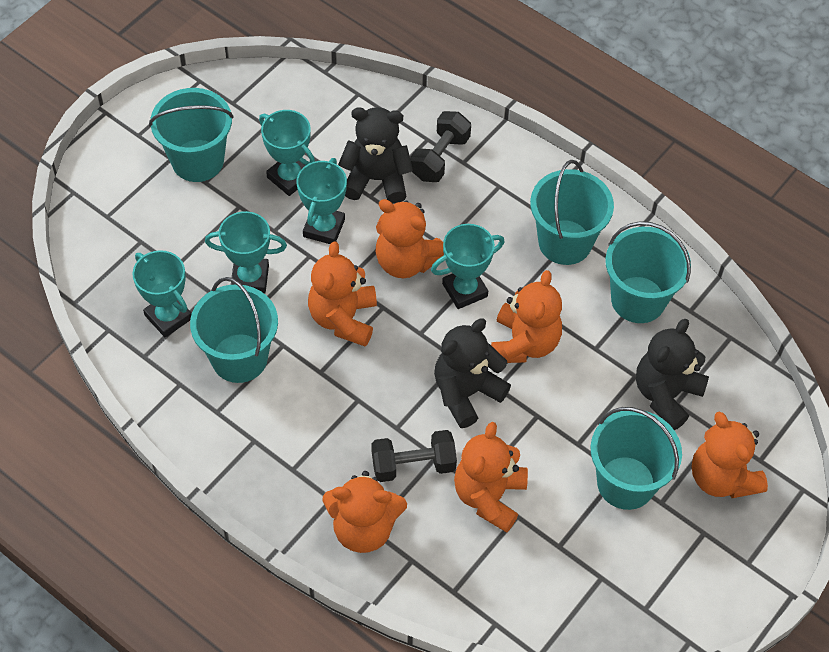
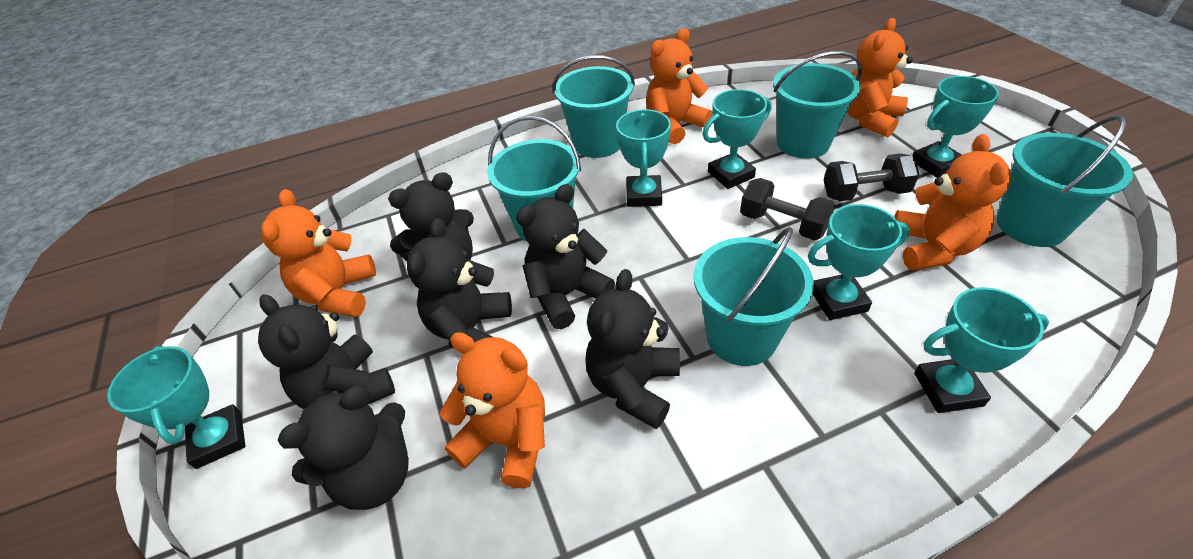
black teddy bear: [338,107,413,204] [434,319,511,428] [636,319,709,430] = 3 -> [258,294,395,409] [278,386,409,510] [388,172,474,261] [407,218,512,348] [516,184,615,329] [585,269,680,429] = 6
orange teddy bear: [308,241,377,347] [322,471,407,553] [375,199,444,278] [454,422,528,533] [491,270,562,363] [692,412,768,498] = 6 -> [261,189,376,317] [440,332,545,489] [646,28,712,144] [847,18,913,137] [894,134,1011,271] = 5
turquoise trophy: [133,250,192,338] [205,211,287,294] [259,110,315,196] [297,158,347,244] [431,224,505,309] = 5 -> [107,346,245,469] [616,109,671,207] [702,89,772,189] [808,204,910,320] [913,76,999,178] [914,287,1049,413] = 6

